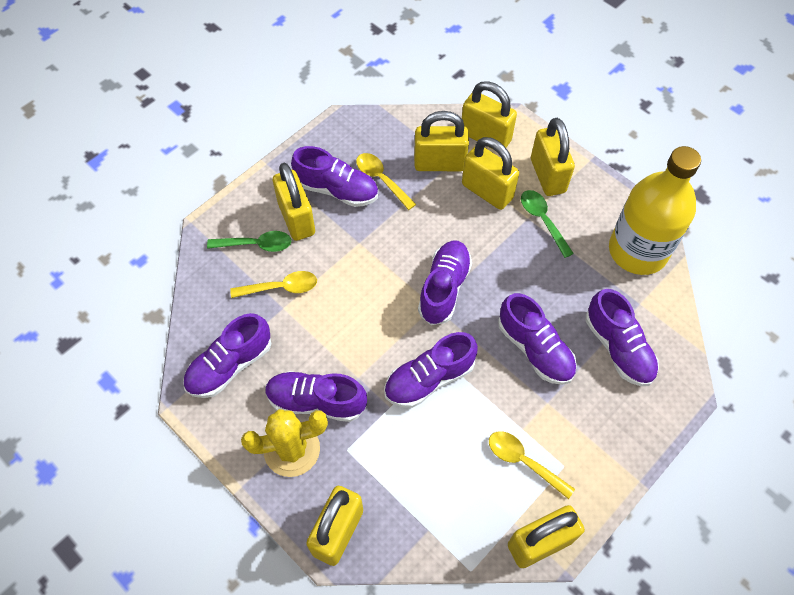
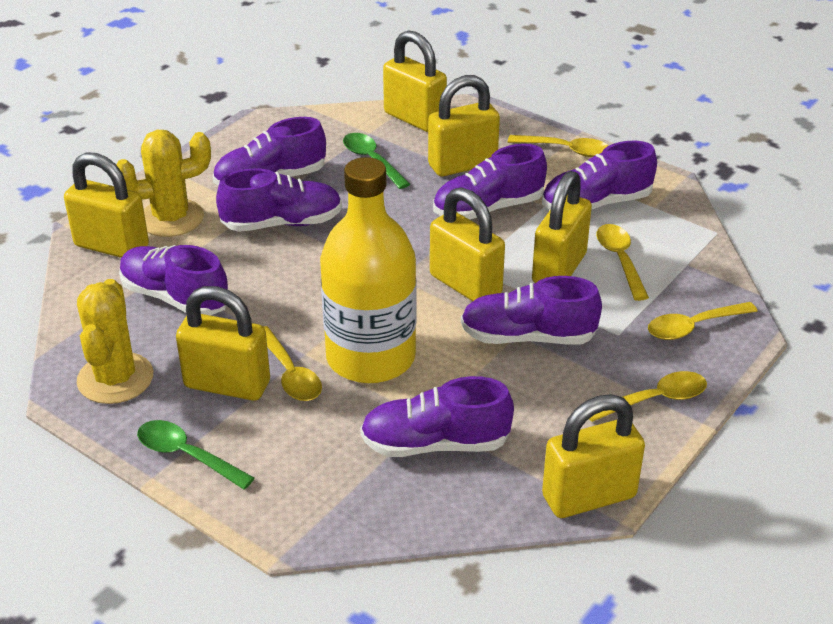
yellow cactus: [241,409,328,477] = 1 -> [77,279,153,404] [116,130,211,237] = 2
yellow spoon: [230,271,317,298] [356,153,416,210] [489,431,575,499] = 3 -> [263,326,322,401] [508,135,608,157] [589,371,707,422] [596,224,649,301] [648,302,757,340] = 5

